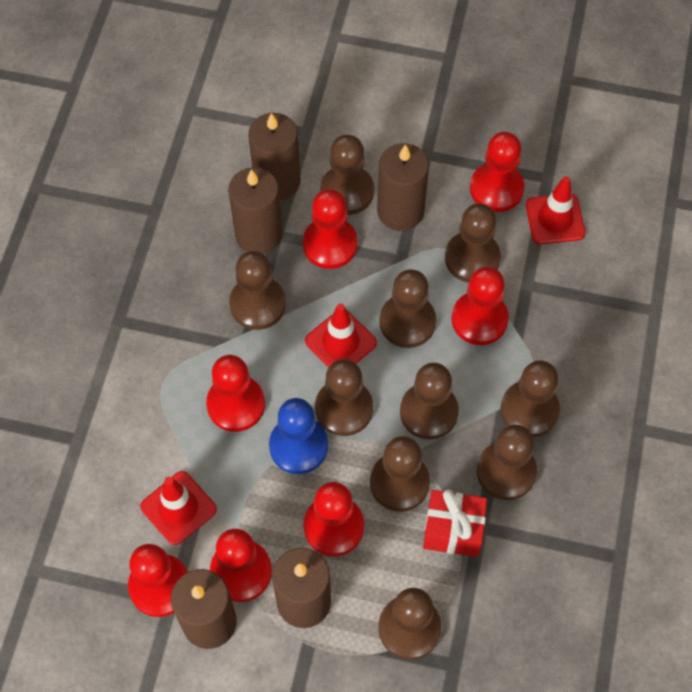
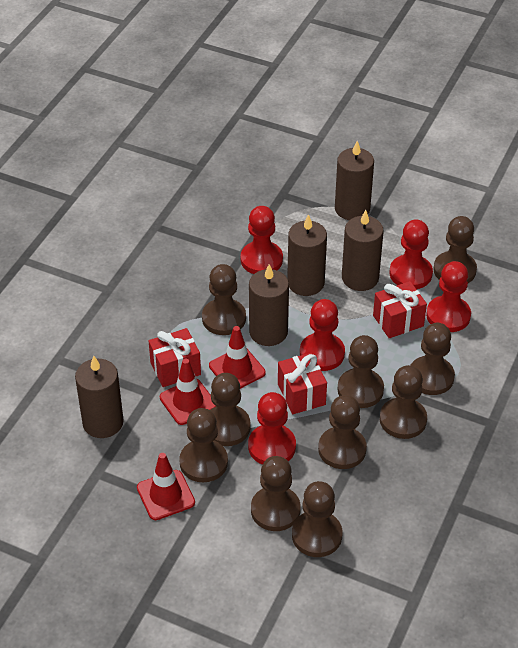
blue pawn: [269,398,328,474] = 1 -> none = 0
red gift: [423,489,487,557] = 1 -> [149,328,201,387] [278,353,327,414] [373,281,427,338] = 3
red pawn: [128,544,188,617] [206,355,265,432] [210,529,272,602] [303,189,358,269] [303,482,364,556] [452,267,509,345] [470,132,525,212] = 7 -> [241,206,283,274] [248,392,296,465] [300,299,345,371] [390,219,433,289] [426,261,471,332] = 5

